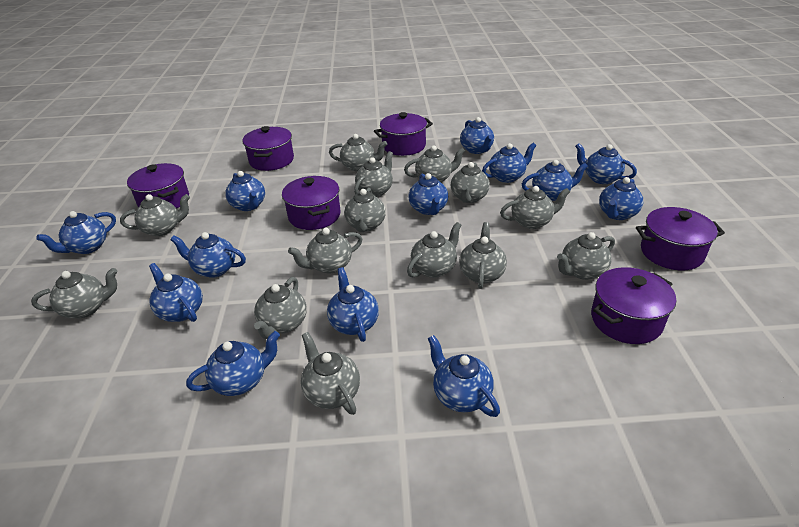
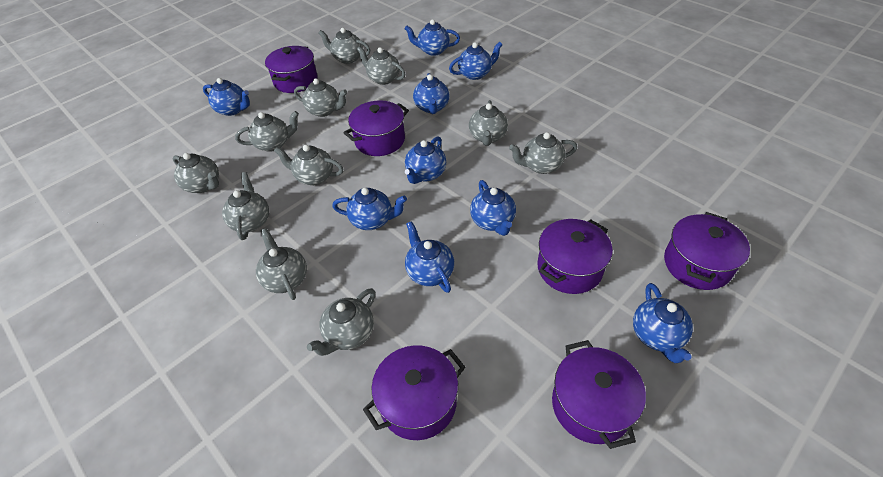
blue teapot: [36,211,116,254] [149,263,203,322] [170,232,246,278] [186,331,280,396] [225,171,265,211] [327,267,379,342] [408,173,448,215] [428,335,500,417] [460,117,494,154] [482,143,536,183] [522,160,588,201] [575,143,637,184] [599,177,644,220] = 13 -> [203,78,250,116] [332,188,407,230] [404,19,460,56] [405,136,446,184] [405,221,454,293] [413,73,449,114] [449,42,503,80] [470,180,516,236] [633,283,693,363] = 9
grey teapot: [31,268,117,318] [120,194,190,236] [254,277,307,339] [288,228,362,273] [301,332,360,415] [329,134,387,172] [344,188,386,232] [354,151,393,197] [404,145,465,183] [407,222,461,278] [451,162,490,203] [459,222,507,289] [500,186,570,229] [557,232,615,280] = 14 -> [173,153,219,193] [222,172,269,240] [235,111,299,152] [256,228,307,300] [274,145,343,185] [294,78,347,117] [307,288,376,356] [319,28,370,64] [357,46,405,85] [469,100,508,146] [509,132,577,174] = 11

